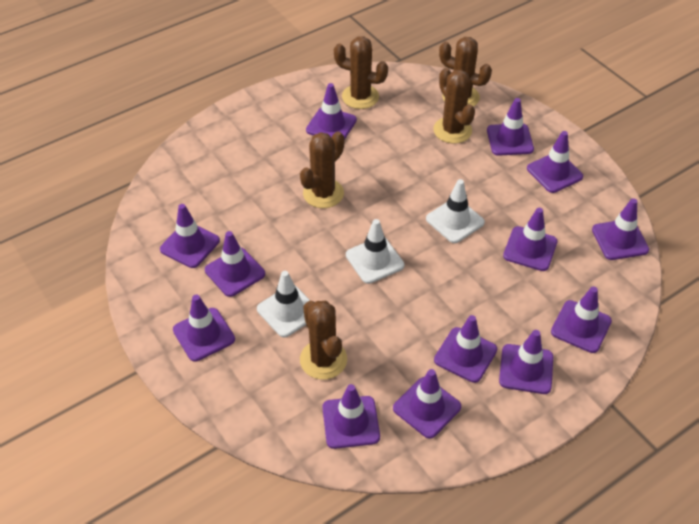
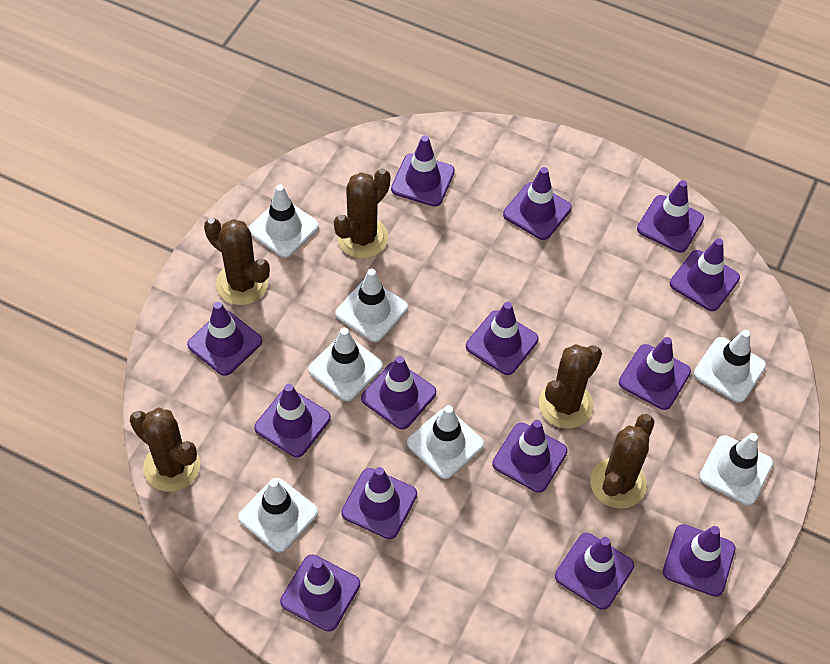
purple traffic cone: [160,204,220,268] [173,295,235,362] [205,231,265,297] [306,83,357,140] [322,384,380,449] [393,369,461,439] [434,315,497,383] [487,98,534,156] [499,330,553,394] [503,208,557,271] [527,131,583,193] [551,286,612,353] [592,198,649,260] = 13 -> [187,302,262,376] [254,384,331,457] [280,555,360,632] [341,467,417,539] [361,356,436,429] [391,135,455,207] [466,302,539,375] [492,420,568,493] [503,167,572,240] [555,533,634,610] [619,337,691,410] [637,180,704,253] [663,524,736,597] [670,238,740,311] = 14
white traffic cone: [257,271,311,337] [346,219,404,284] [426,179,485,243] = 3 -> [238,478,318,553] [249,184,319,258] [308,327,383,401] [335,269,408,342] [407,405,484,479] [694,330,766,403] [699,433,773,505] = 7

